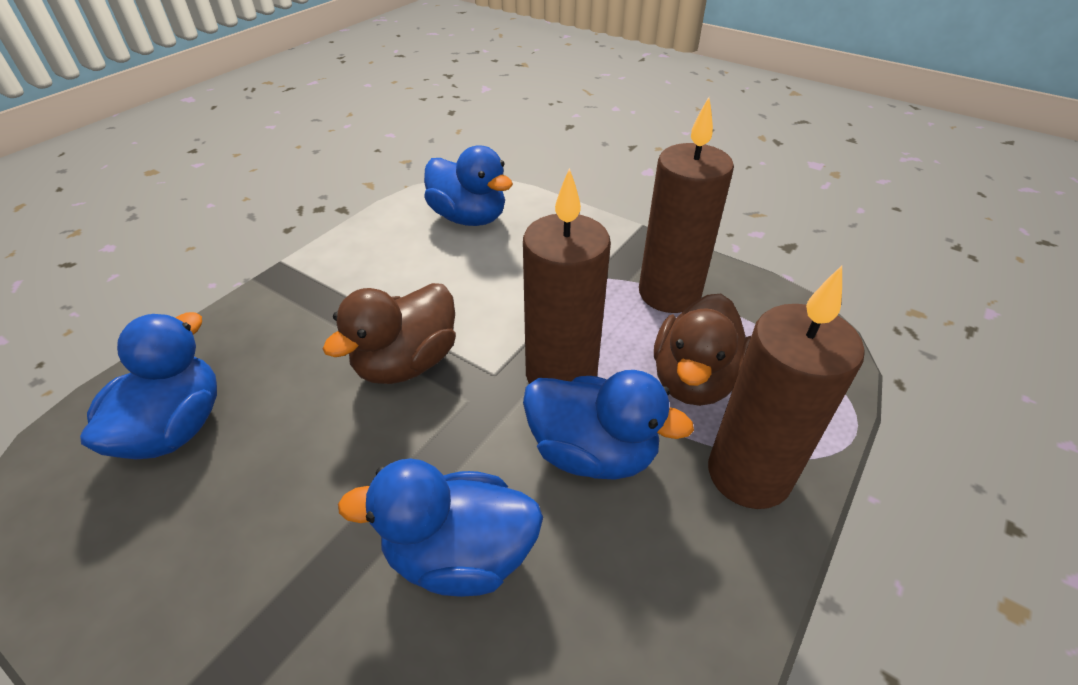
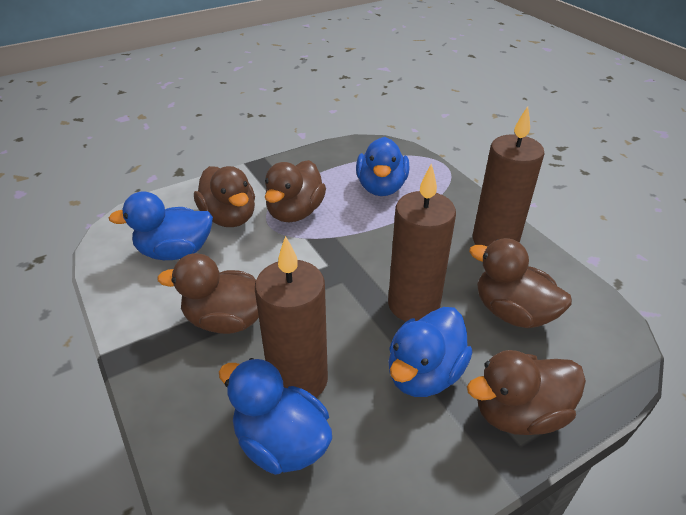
brown duck: [323,283,456,384] [654,294,751,406] = 2 -> [157,253,259,334] [194,166,255,227] [265,160,326,222] [467,350,586,435] [469,238,572,328] = 5

